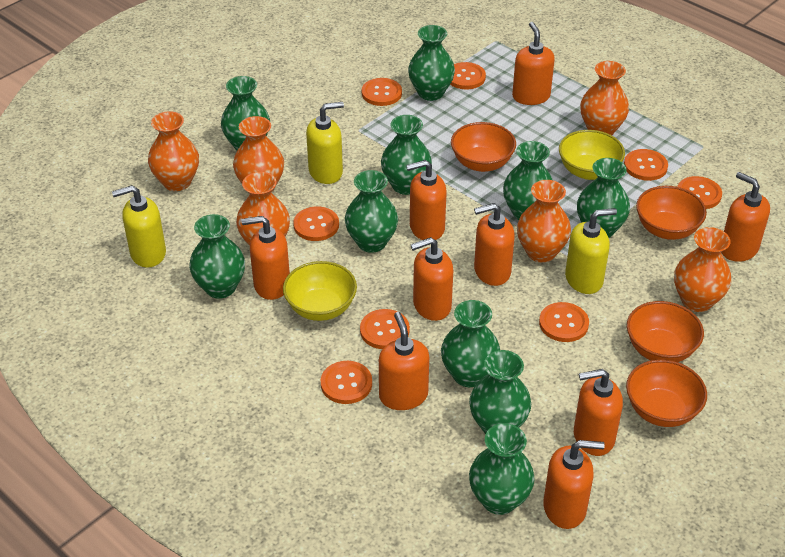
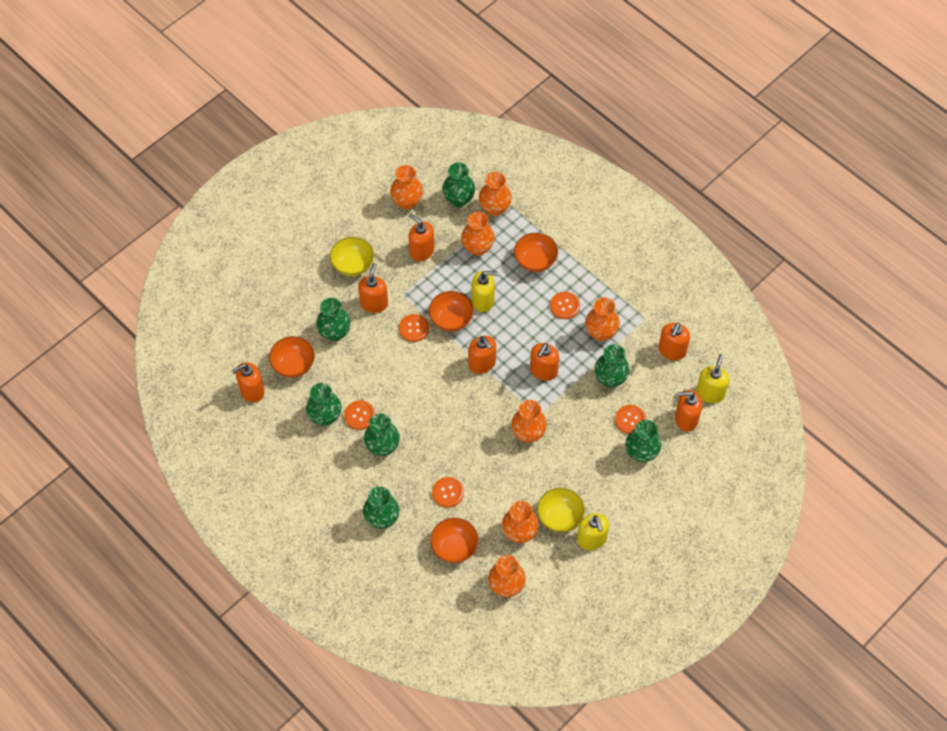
green vase: [189,214,245,299] [221,76,270,151] [345,170,398,253] [381,115,432,195] [408,25,455,101] [441,300,500,387] [469,350,531,434] [469,423,535,515] [503,141,553,220] [577,158,630,238] = 10 -> [306,383,341,426] [316,298,351,341] [363,486,399,529] [364,413,400,456] [442,162,475,207] [594,344,630,388] [626,420,662,462] = 7
orange button: [293,206,339,241] [321,361,372,404] [360,309,410,349] [362,78,402,106] [450,62,486,89] [539,302,589,342] [624,149,668,181] [677,176,722,209] = 8 -> [344,400,375,430] [399,314,429,342] [432,477,464,508] [550,292,580,319] [615,405,646,434] = 5
orange soap dispenser: [241,216,290,300] [379,312,429,410] [406,160,447,240] [411,237,453,321] [474,203,515,286] [512,22,555,105] [543,440,605,529] [574,369,623,456] [721,172,770,262] = 9 -> [232,362,265,403] [358,263,388,313] [409,213,434,261] [468,336,496,374] [530,343,559,381] [658,323,690,360] [675,390,702,432] = 7
orange vase: [148,111,199,191] [233,116,284,193] [236,172,290,246] [517,180,571,263] [580,61,629,135] [674,227,731,312] = 6 -> [390,165,423,210] [461,212,495,256] [479,172,512,216] [488,555,526,597] [502,501,539,543] [511,400,547,443] [585,297,620,341] = 7

